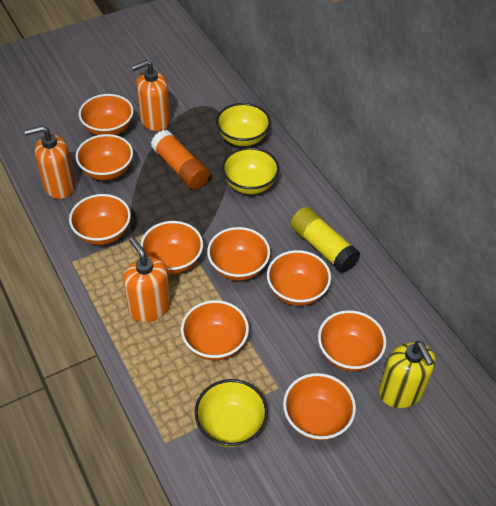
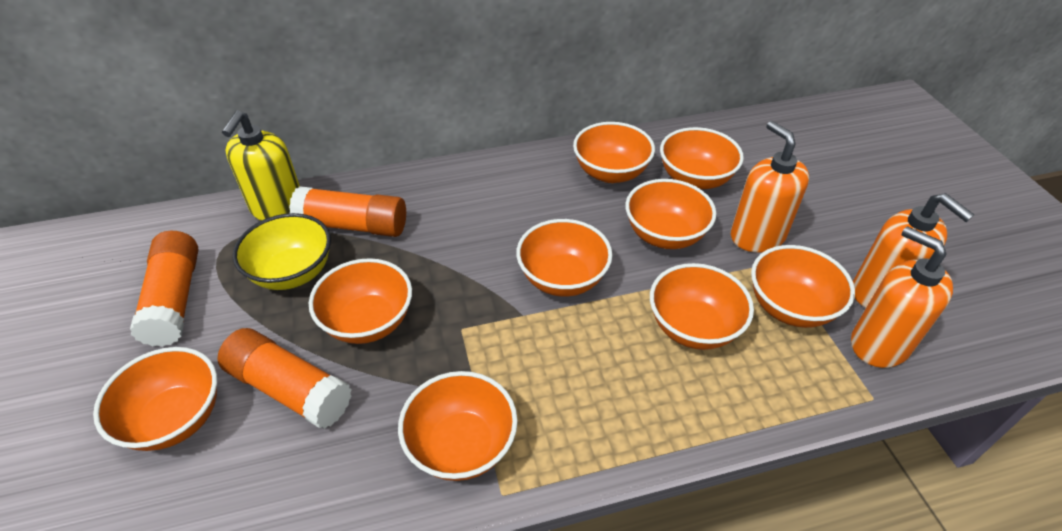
orange glue stick: [151,130,210,189] = 1 -> [130,231,199,347] [217,328,352,429] [289,186,406,237] = 3
yellow bowl: [195,379,268,447] [216,103,271,146] [222,147,279,194] = 3 -> [233,213,331,290] = 1
yellow glue stick: [290,207,360,273] = 1 -> none = 0

